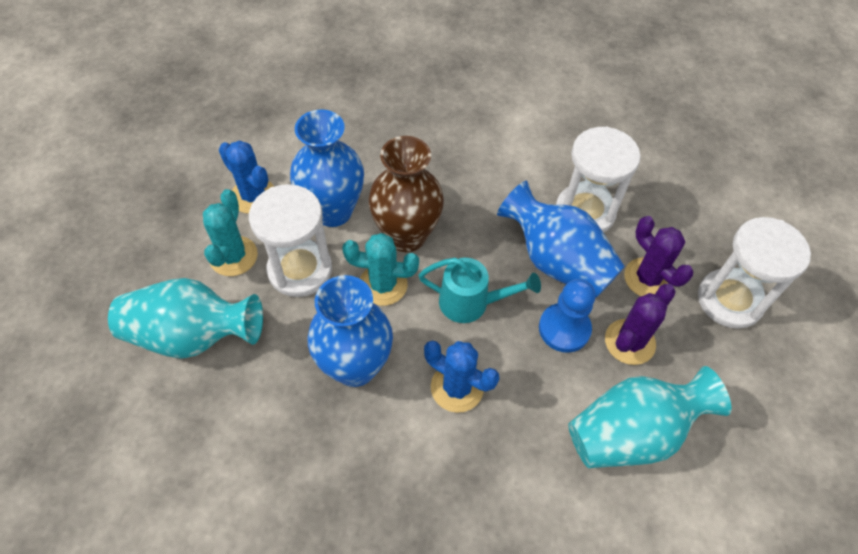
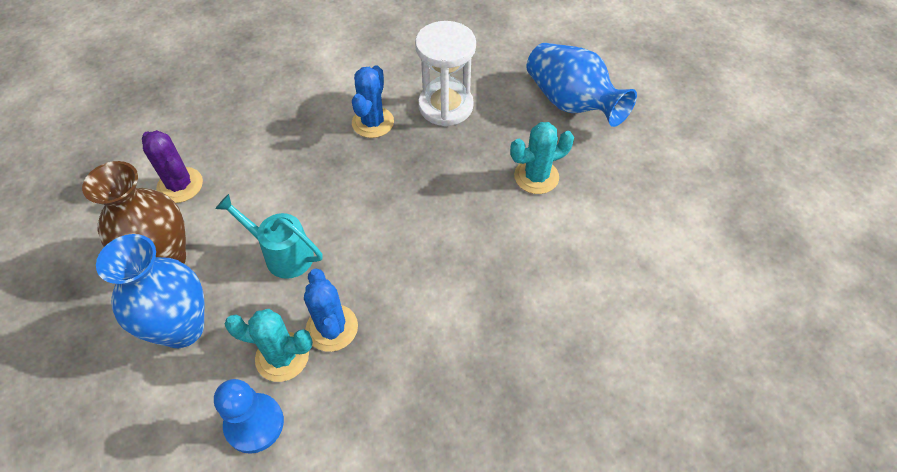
blue vase: [290,109,364,227] [308,275,393,387] [497,181,625,298] = 3 -> [96,234,205,348] [527,43,637,127] = 2
purple cactus: [605,284,676,365] [624,216,693,296] = 2 -> [142,130,203,203] = 1
turquoise vase: [108,278,263,358] [568,366,732,468] = 2 -> none = 0
white hourglass: [249,184,332,297] [556,126,641,233] [698,217,811,329] = 3 -> [415,21,476,126] = 1

